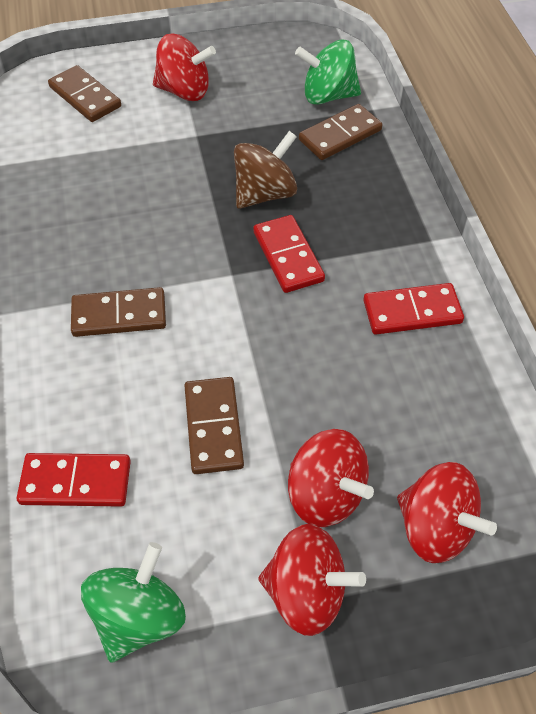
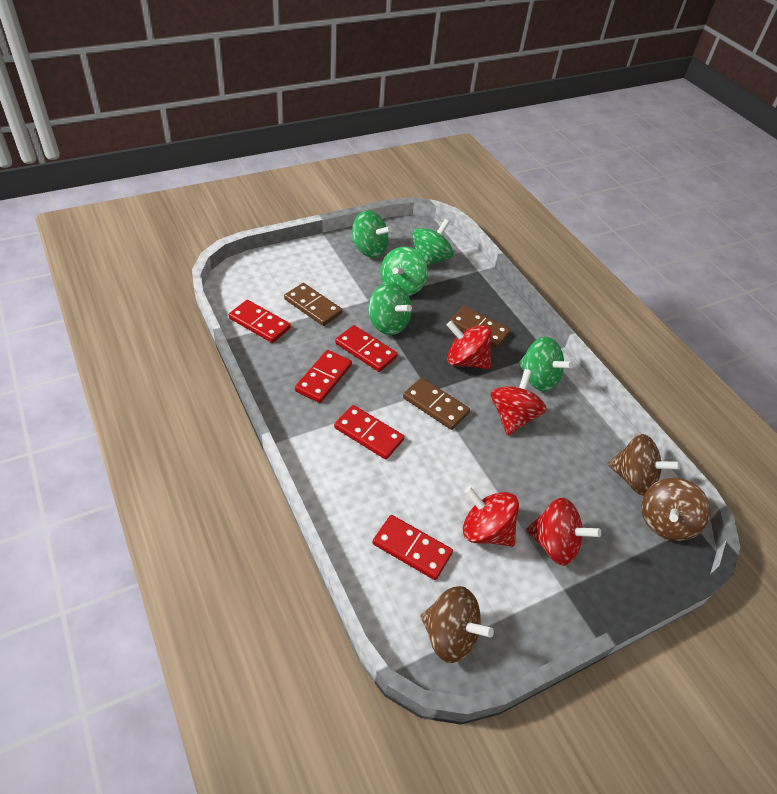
brown domino: [48,65,121,122] [71,287,166,337] [184,377,244,474] [299,104,382,160] = 4 -> [284,283,342,326] [403,378,470,430] [449,306,511,348] = 3
brown spinning top: [234,131,297,209] = 1 -> [420,586,494,663] [608,434,681,495] [641,478,711,541] = 3
green spinning top: [81,542,186,662] [295,40,361,105] = 2 -> [351,210,392,258] [368,283,412,335] [380,247,428,296] [412,219,453,266] [519,337,573,391] = 5
red domino: [17,453,131,506] [254,215,325,293] [363,283,464,334] = 3 -> [229,300,291,343] [295,350,352,403] [334,405,404,459] [335,325,398,372] [373,515,453,580] = 5

